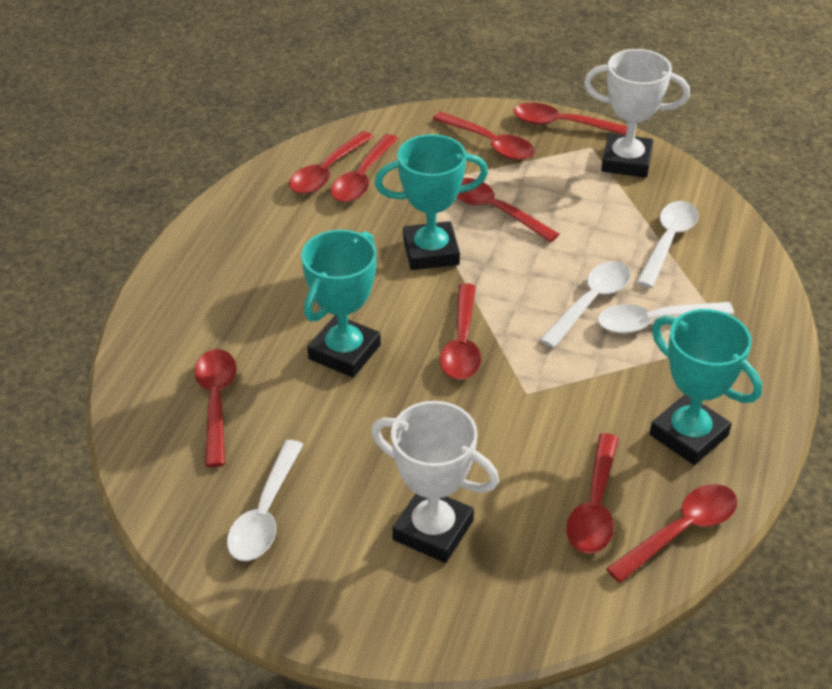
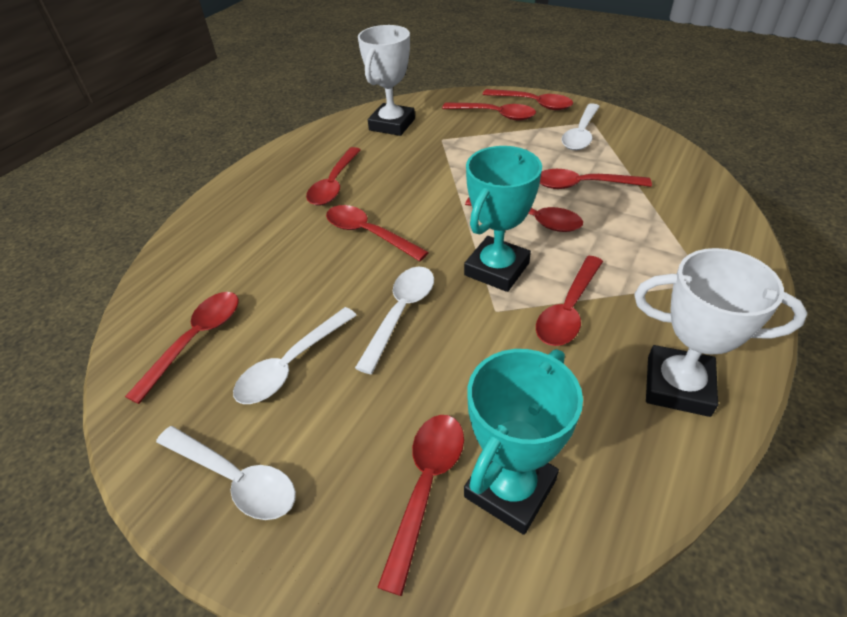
turquoise trophy: [301,230,381,377] [375,134,488,270] [650,309,762,465] = 3 -> [464,146,542,292] [464,349,583,535] = 2

